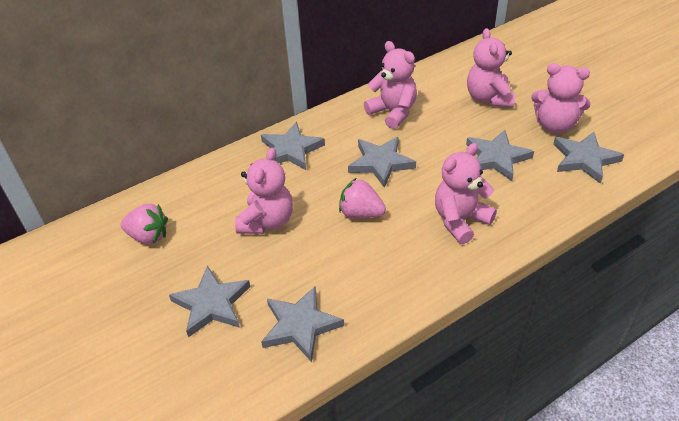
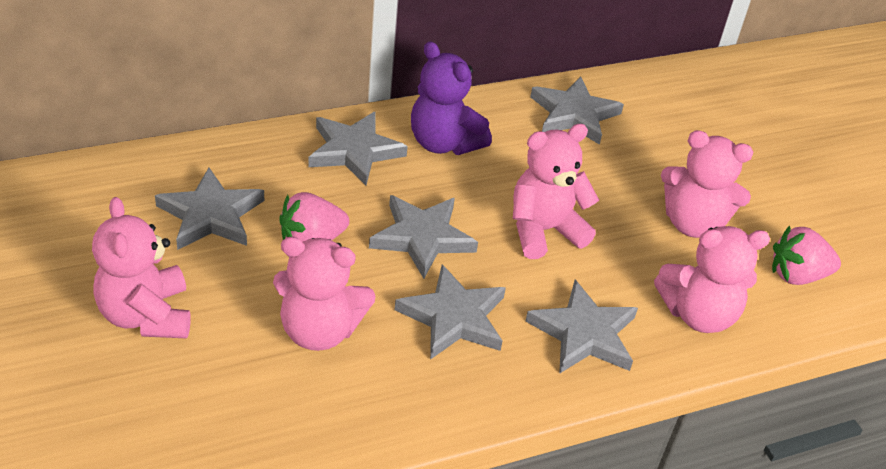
purple teddy bear: none = 0 -> [411,41,492,155] = 1

